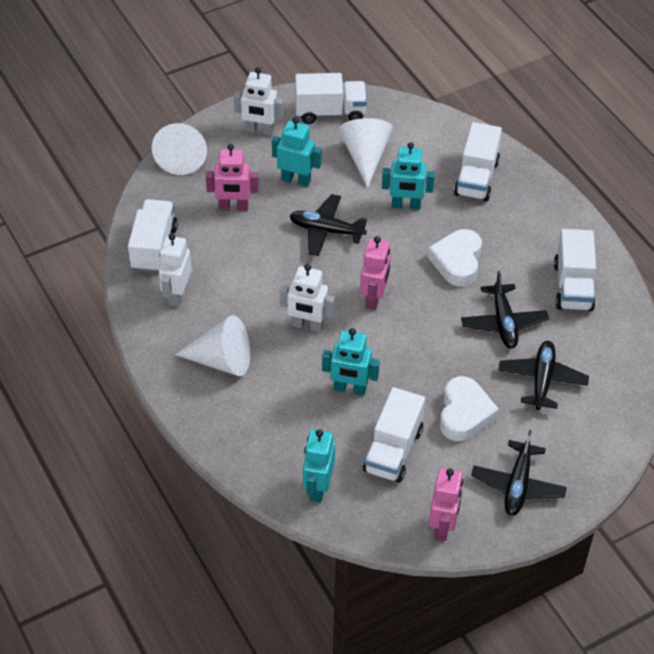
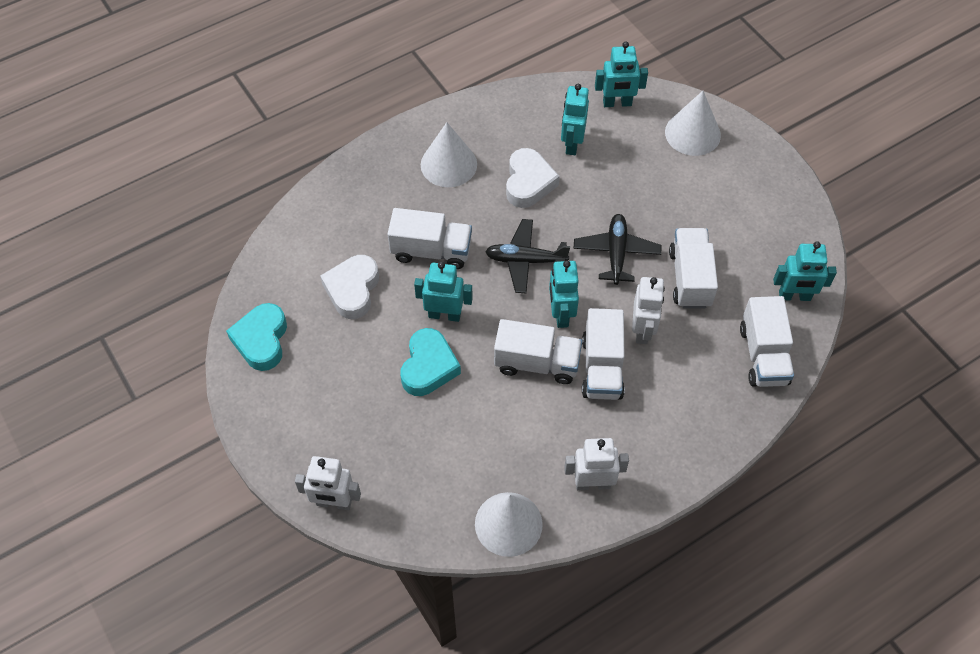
black plane: [290,194,367,256] [461,271,549,349] [471,430,567,516] [498,341,589,410] = 4 -> [485,219,570,293] [574,214,661,285] = 2
pink robot: [206,144,258,211] [360,236,391,310] [429,468,463,541] = 3 -> none = 0
turquoise heart: none = 0 -> [226,303,287,371] [400,328,461,396] = 2
turquoise robot: [272,117,322,187] [303,429,335,502] [322,328,380,396] [382,142,435,210] = 4 -> [414,262,473,322] [549,261,579,328] [561,84,589,155] [595,42,648,107] [773,241,837,301] = 5

